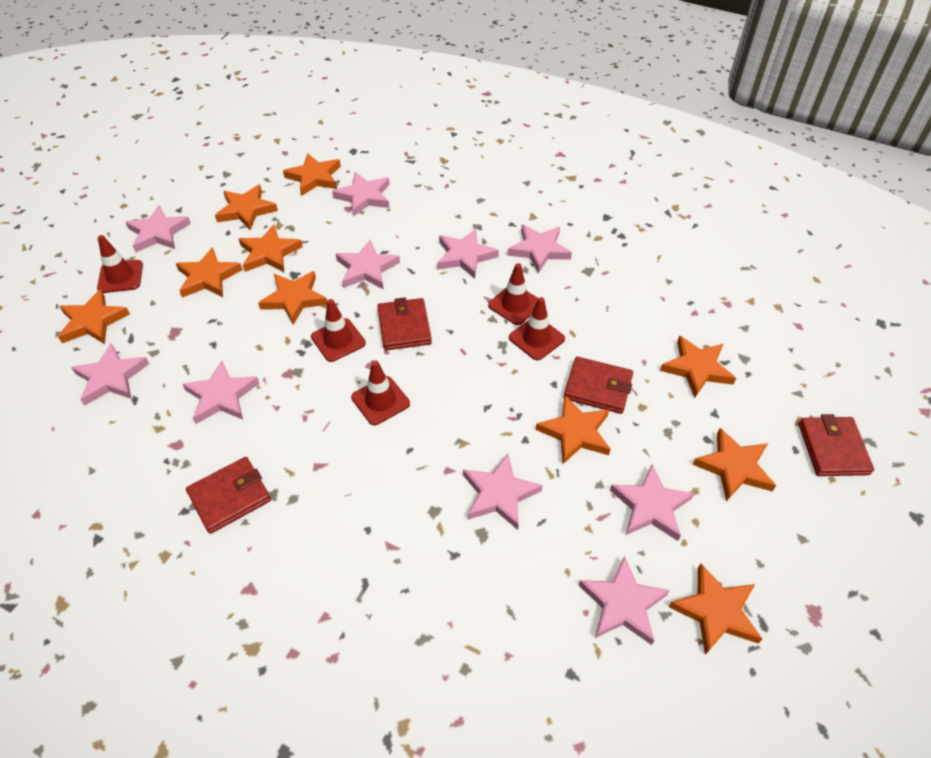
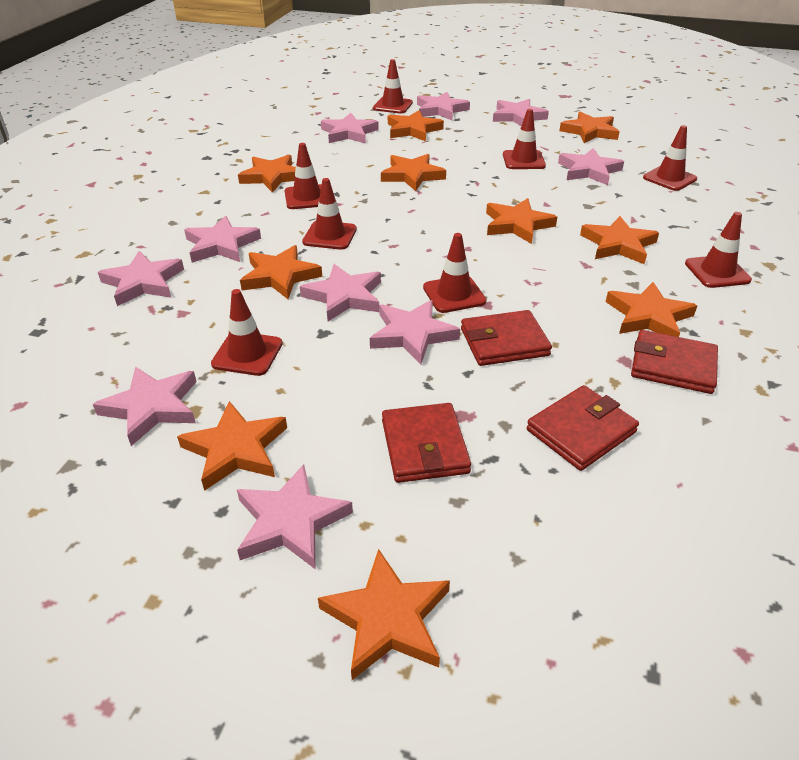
red traffic cone: [97,235,143,293] [311,299,366,362] [351,361,410,425] [488,263,538,325] [509,297,565,360] = 5 -> [211,289,283,376] [285,143,322,209] [302,178,357,250] [373,59,413,114] [423,233,486,313] [503,109,546,169] [643,125,697,191] [685,212,752,288] = 8

